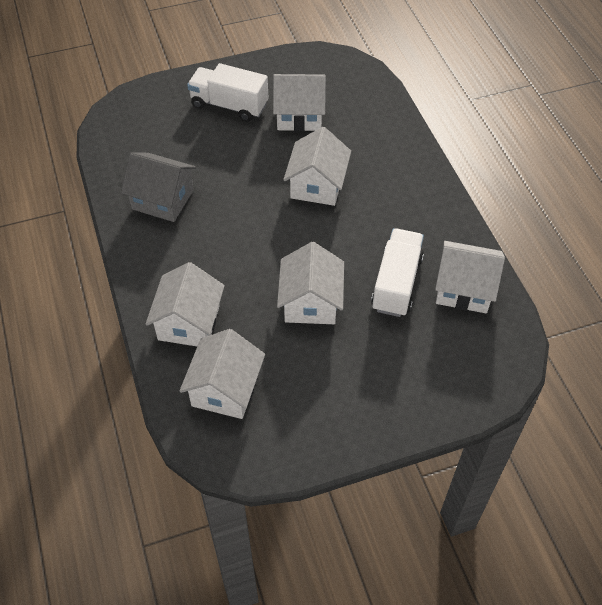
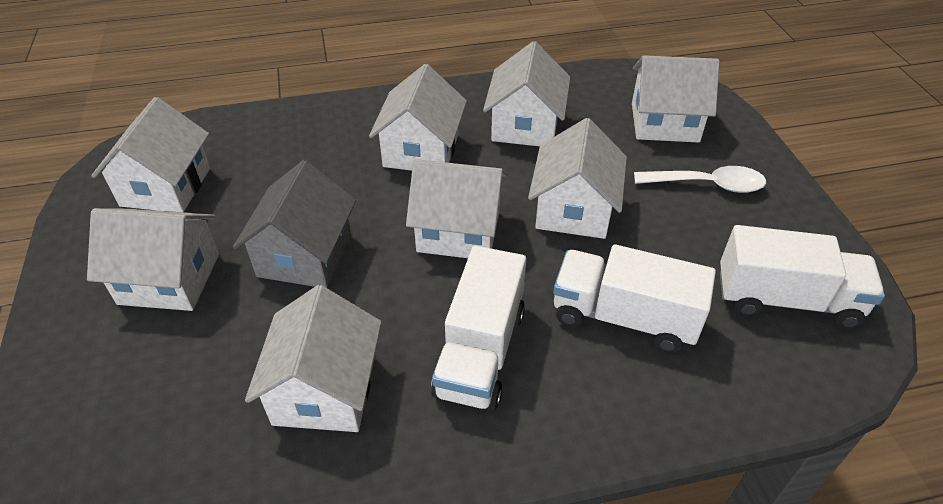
white house: [145,262,225,346] [179,329,265,419] [273,74,326,131] [277,242,344,324] [283,127,351,206] [435,241,505,313] = 6 -> [87,208,219,311] [91,97,210,212] [245,285,381,432] [369,64,467,171] [406,159,507,258] [483,41,570,146] [528,118,627,239] [632,55,720,143] = 8
white spoon: none = 0 -> [634,166,766,193] = 1
white truck: [187,63,268,122] [371,228,424,317] = 2 -> [431,246,526,411] [553,244,716,353] [720,225,885,329] = 3

